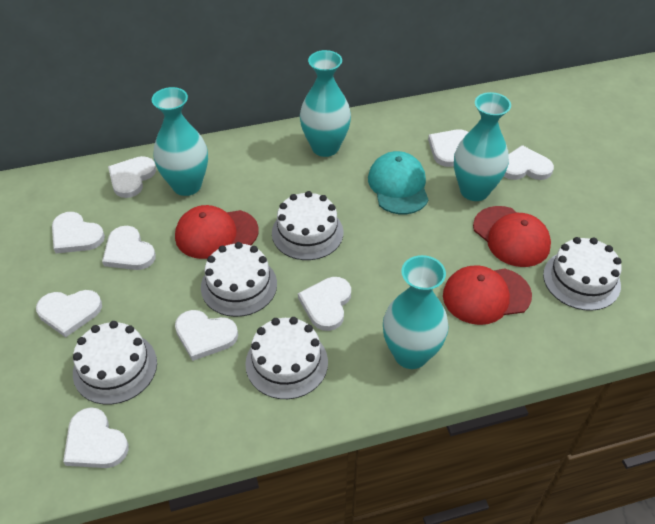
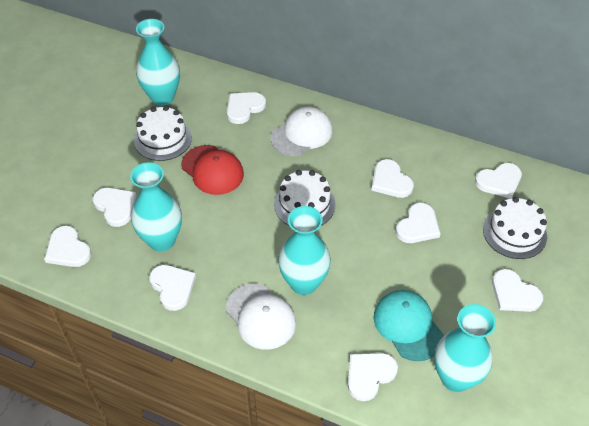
red cap: [175,205,259,259] [443,265,532,325] [473,206,551,267] = 3 -> [181,145,244,195] = 1
white cake: [73,321,157,405] [201,242,277,317] [245,317,328,399] [272,191,343,260] [543,237,622,311] = 5 -> [134,106,192,161] [274,170,335,226] [483,197,547,259] = 3
white cap: none = 0 -> [226,283,296,350] [271,107,333,156] = 2

